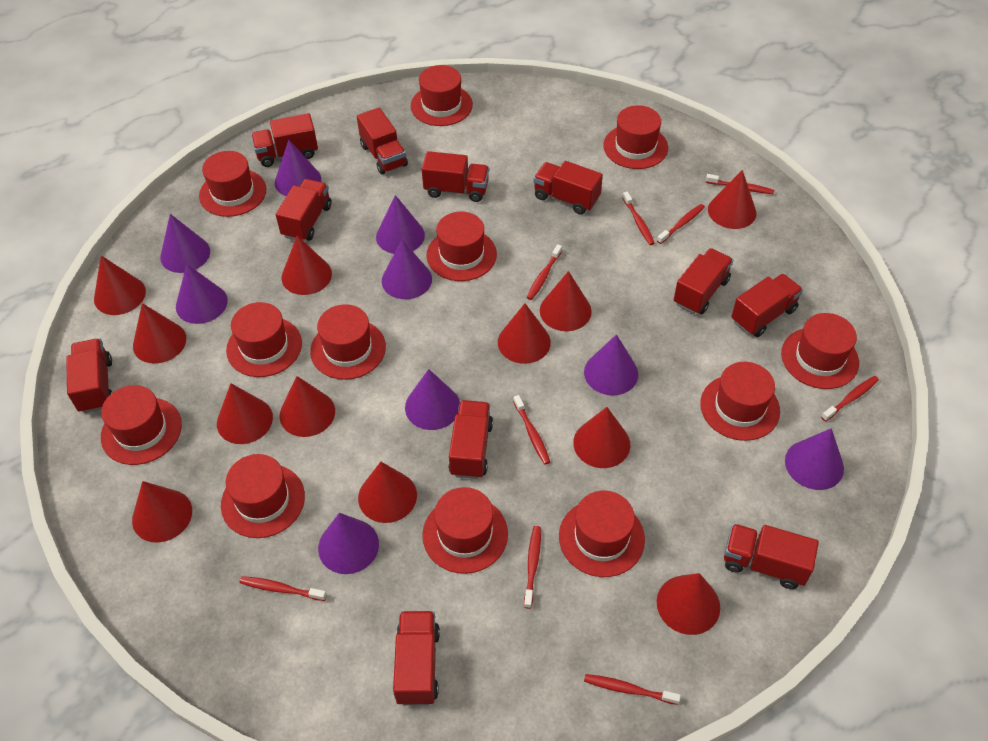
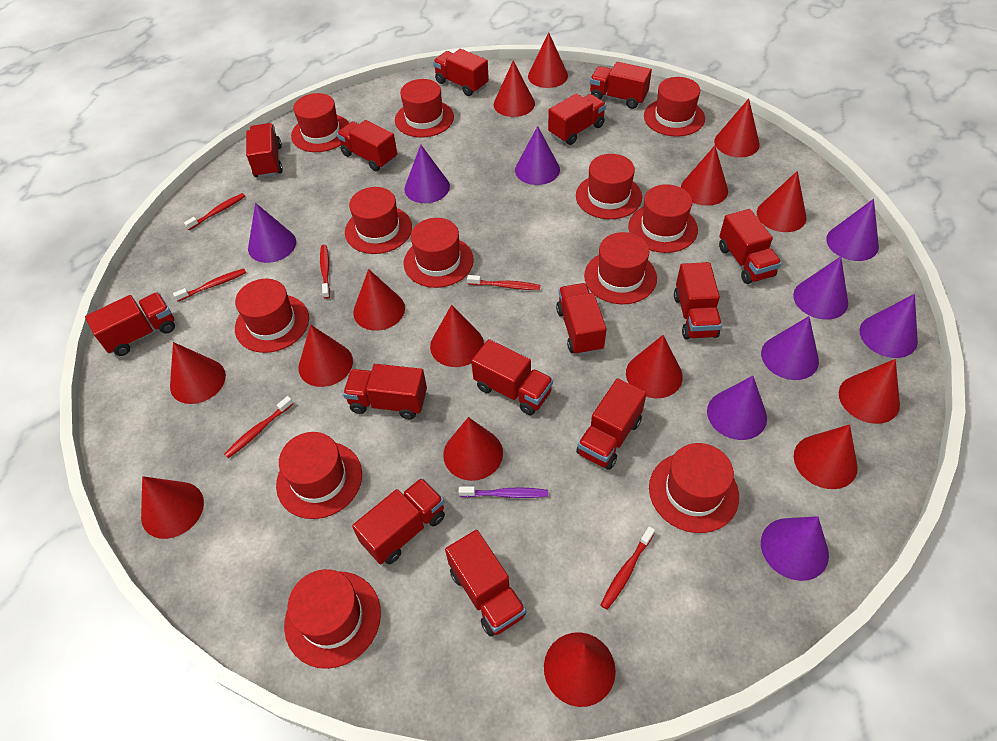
purple toothbrush: none = 0 -> [459,486,548,498] = 1
red cone: [94,256,146,315] [132,481,192,543] [133,303,186,364] [217,383,273,444] [280,376,335,437] [282,236,332,295] [358,462,417,523] [498,303,551,364] [540,271,592,331] [573,407,630,468] [657,573,720,635] [708,170,757,229] = 12 -> [141,476,204,539] [170,342,226,404] [298,325,353,387] [353,269,405,331] [430,305,484,367] [444,417,503,481] [494,61,535,117] [528,32,568,88] [544,632,616,707] [626,335,683,398] [681,146,728,206] [714,99,760,157] [757,171,807,232] [794,424,858,489] [839,359,900,424] = 15
red toothbrush: [240,576,327,601] [513,395,550,465] [524,526,541,609] [527,244,562,300] [584,674,681,705] [622,192,655,245] [657,204,705,244] [706,174,774,194] [821,376,879,421] = 9 -> [173,269,246,302] [184,193,245,230] [224,396,293,458] [320,245,330,299] [467,275,540,290] [601,526,655,610] = 6
red truck: [66,339,112,413] [251,113,318,167] [276,179,332,241] [357,108,408,175] [393,611,440,705] [422,151,489,202] [449,400,493,479] [533,161,603,215] [674,248,733,314] [724,524,819,589] [731,274,803,337] = 11 -> [85,292,175,356] [246,123,283,178] [337,120,397,171] [343,364,427,419] [352,478,445,564] [433,49,489,96] [445,530,526,637] [471,339,553,415] [548,93,606,145] [556,283,607,355] [576,378,647,470] [590,62,652,109] [674,262,722,339] [719,209,782,284] = 14

